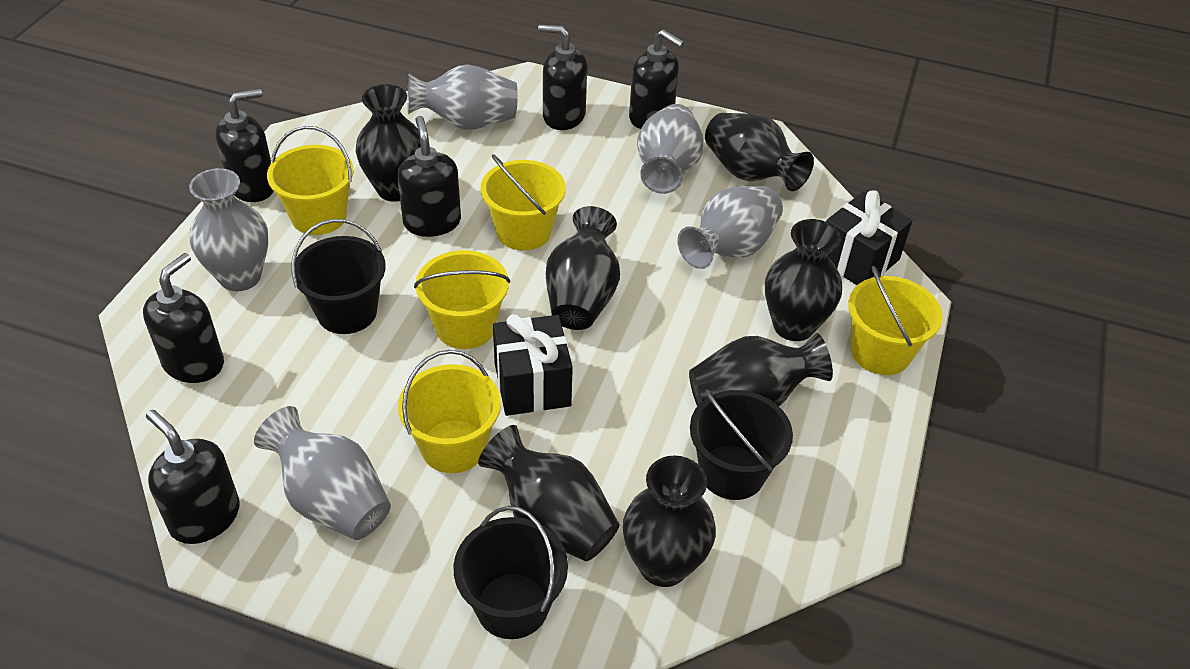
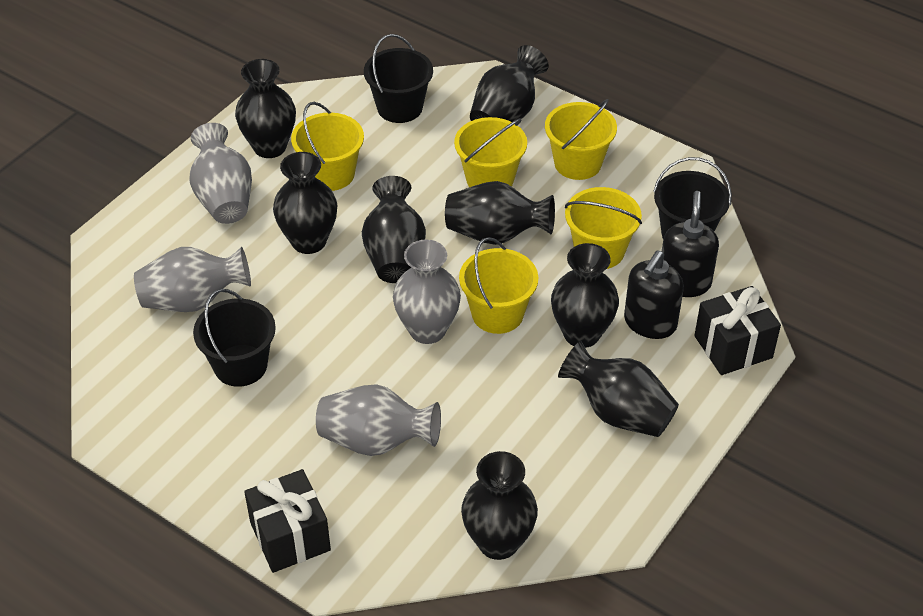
black soap dispenser: [143,253,224,383] [146,410,240,544] [215,89,274,202] [397,116,461,237] [538,24,587,130] [629,29,684,129] = 6 -> [624,250,684,339] [662,191,719,297] = 2
black vase: [356,84,421,202] [478,425,619,561] [546,206,620,330] [623,455,716,587] [689,333,833,407] [705,113,814,191] [765,219,842,341] = 7 -> [235,59,296,158] [273,152,337,254] [362,176,426,283] [445,181,555,245] [461,451,538,560] [470,45,549,122] [551,243,619,348] [558,341,679,437] = 8
grey vase: [189,168,268,291] [254,406,391,540] [407,64,518,130] [637,104,703,194] [677,186,783,269] = 5 -> [134,247,251,312] [190,123,252,224] [316,385,441,456] [393,239,461,344] = 4

